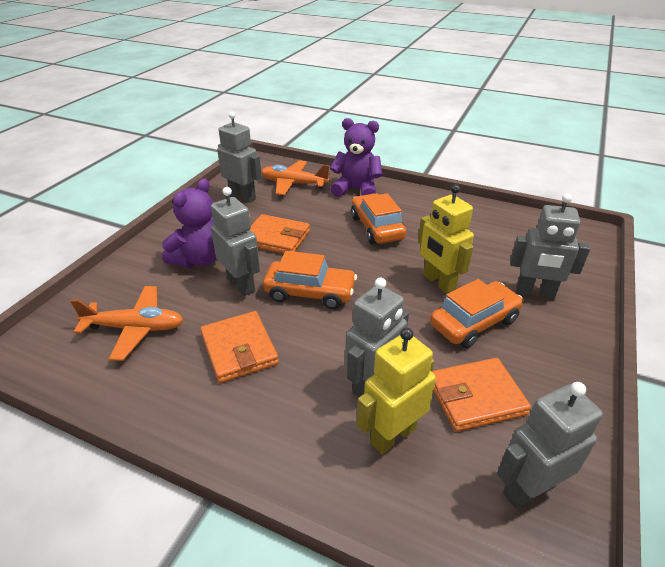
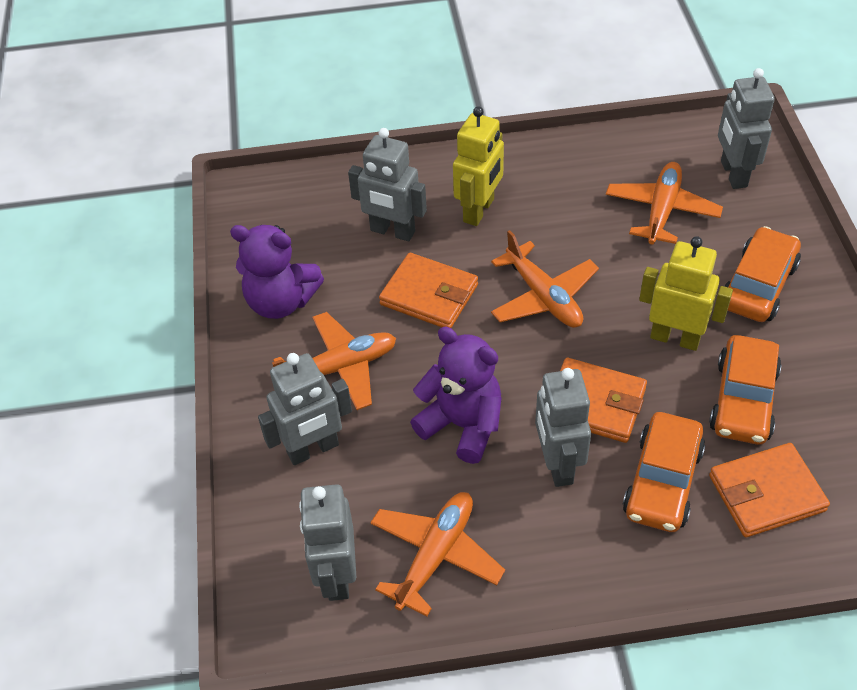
orange plane: [70,286,183,361] [261,160,330,195] = 2 -> [272,312,396,410] [370,492,505,617] [491,230,599,328] [606,162,723,244] = 4

